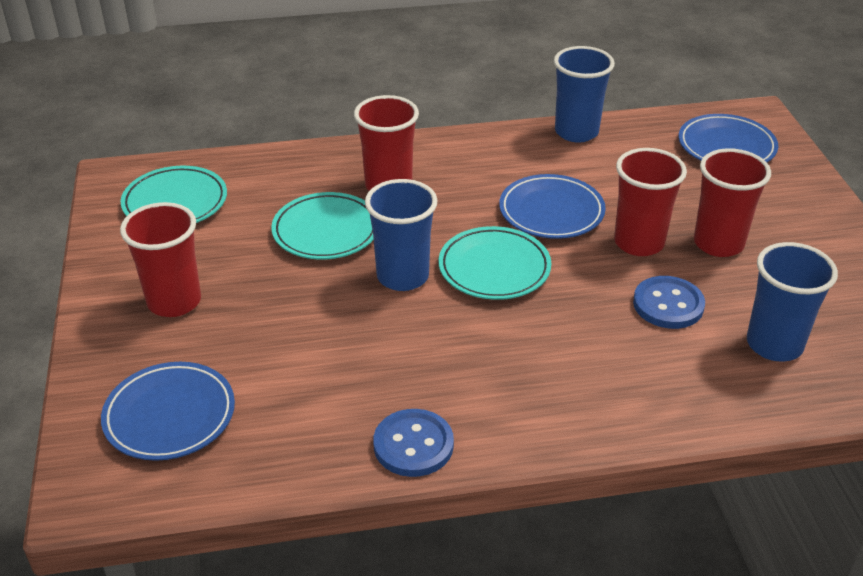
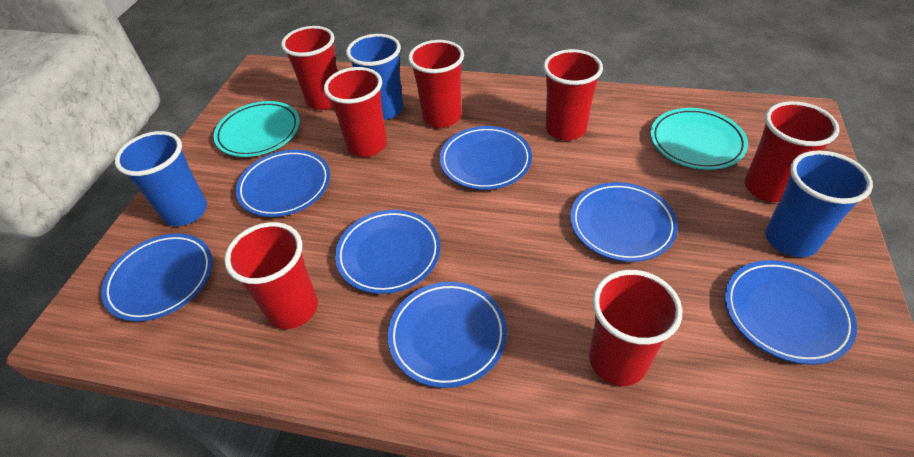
blue button: [373,409,454,477] [633,276,705,329] = 2 -> none = 0
blue plate: [101,362,235,461] [499,174,606,239] [678,114,778,163] = 3 -> [101,233,213,322] [236,150,330,217] [335,210,441,294] [388,282,507,388] [439,126,532,190] [570,182,678,262] [725,260,857,365] = 7
red cup: [120,202,201,317] [354,95,419,191] [614,148,687,256] [694,148,771,257] = 4 -> [224,222,318,329] [281,26,338,110] [324,67,387,157] [408,40,464,128] [544,49,603,141] [589,270,682,386] [745,101,839,202] = 7
turquoise plate: [120,166,227,223] [271,192,374,259] [438,226,551,300] = 3 -> [214,101,300,157] [650,108,748,170] = 2

